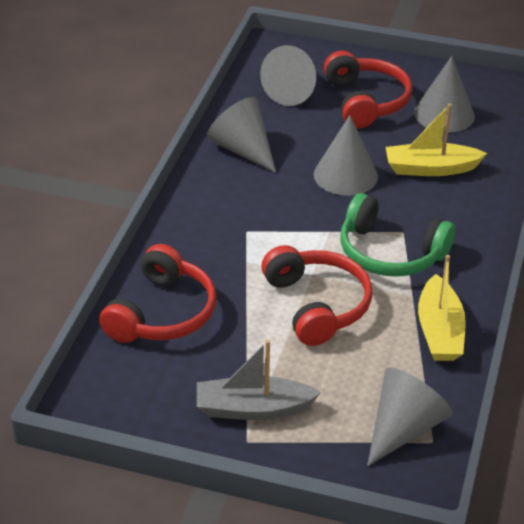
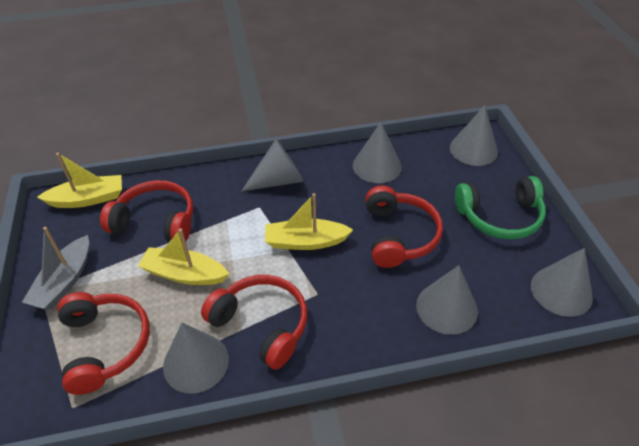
grey cone: [207,97,276,173] [260,45,316,106] [314,115,378,196] [367,367,453,466] [414,56,475,133] = 5 -> [163,323,229,394] [241,139,304,192] [353,122,402,183] [416,265,478,335] [450,105,498,166] [531,248,593,317] = 6
red headphones: [99,244,216,343] [261,245,372,346] [324,51,412,128] = 3 -> [57,292,150,395] [100,180,193,242] [201,275,307,370] [366,185,443,268] = 4
yellow boat: [386,104,487,176] [418,255,466,361] = 2 -> [37,153,122,208] [138,229,229,285] [265,193,353,250] = 3

